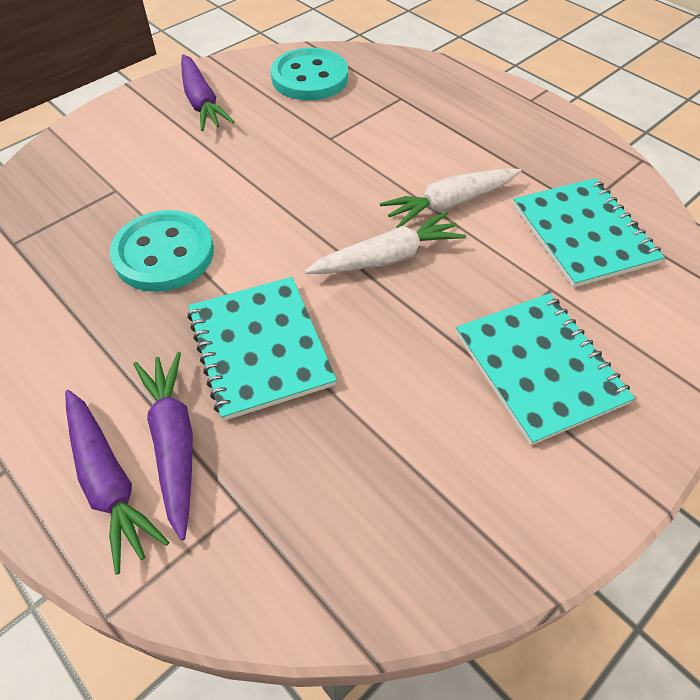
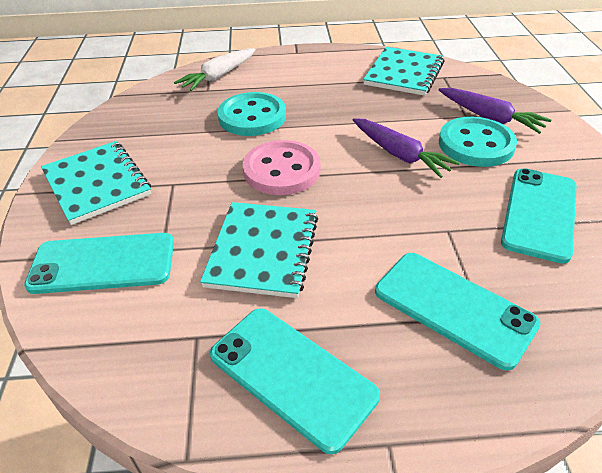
pink button: none = 0 -> [243,140,321,195] = 1
purple carrot: [65,390,169,574] [133,352,193,540] [181,54,234,131] = 3 -> [353,118,460,178] [439,88,551,134] = 2
turquoise phone: none = 0 -> [24,233,174,294] [210,308,380,454] [375,253,541,371] [501,168,577,264] = 4
white carrot: [305,211,466,274] [380,169,521,228] = 2 -> [174,48,256,91] = 1

